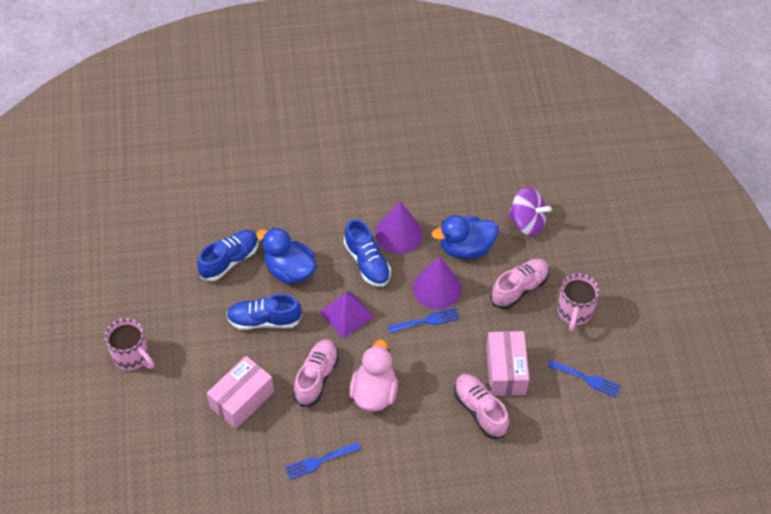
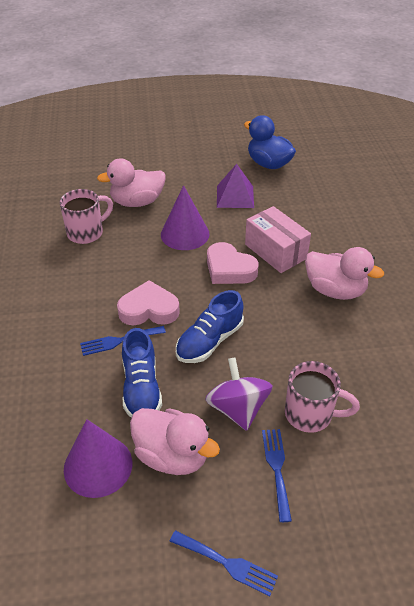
blue duck: [256,227,317,284] [432,215,498,259] = 2 -> [244,115,296,169] = 1
blue shoe: [197,230,259,281] [226,294,302,330] [344,219,391,287] = 3 -> [122,328,162,418] [176,290,244,363] = 2
pink box: [207,356,274,429] [486,331,529,396] = 2 -> [245,206,311,273] = 1
pink duck: [349,340,398,411] = 1 -> [97,158,166,207] [130,408,220,475] [305,247,384,300] = 3
pink heart: none = 0 -> [117,280,180,325] [207,242,259,284] = 2
pink shoe: [293,339,339,407] [454,374,509,439] [490,258,549,309] = 3 -> none = 0

